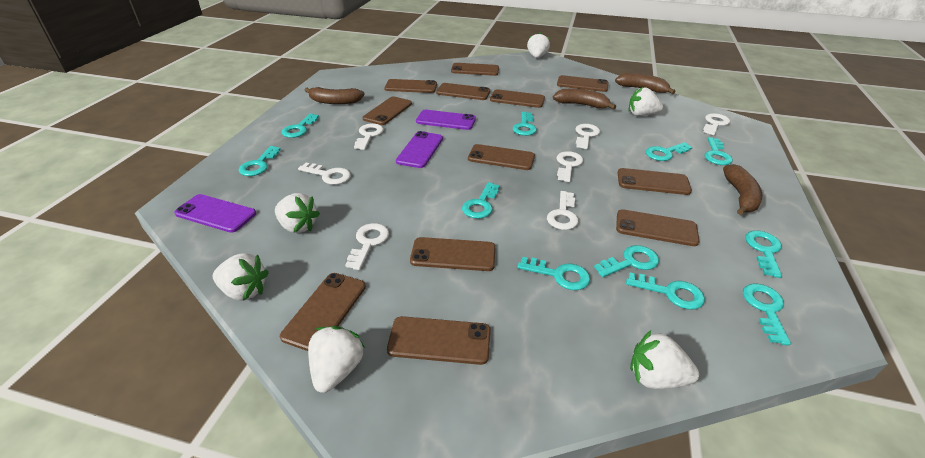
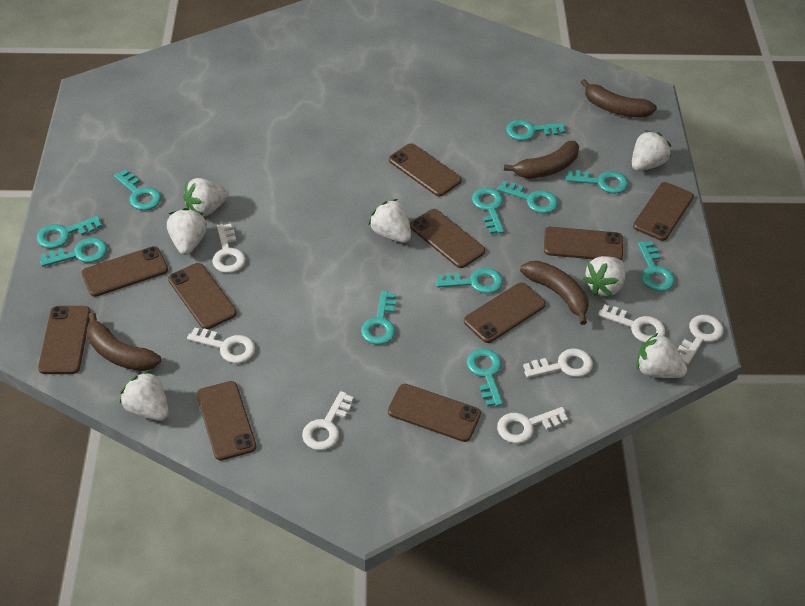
brown phone: [280,273,366,351] [363,97,412,125] [384,79,437,93] [387,316,491,365] [410,237,496,271] [436,83,490,100] [451,63,499,76] [468,144,535,170] [490,89,545,108] [557,75,608,92] [616,209,699,246] [618,168,692,195] = 12 -> [38,306,91,374] [81,246,168,297] [168,263,237,329] [197,381,256,461] [388,384,481,442] [389,143,462,197] [410,209,485,268] [464,282,546,343] [544,227,623,260] [633,182,694,241] = 10
purple phone: [174,194,256,233] [396,131,443,168] [416,110,476,130] = 3 -> none = 0
white strawberry: [213,253,269,301] [275,193,320,233] [308,326,365,393] [527,32,550,58] [629,87,663,116] [630,330,699,389] = 6 -> [120,370,169,421] [167,208,207,255] [183,178,229,217] [368,199,411,243] [583,256,626,297] [632,130,671,171] [636,333,687,378] = 7

